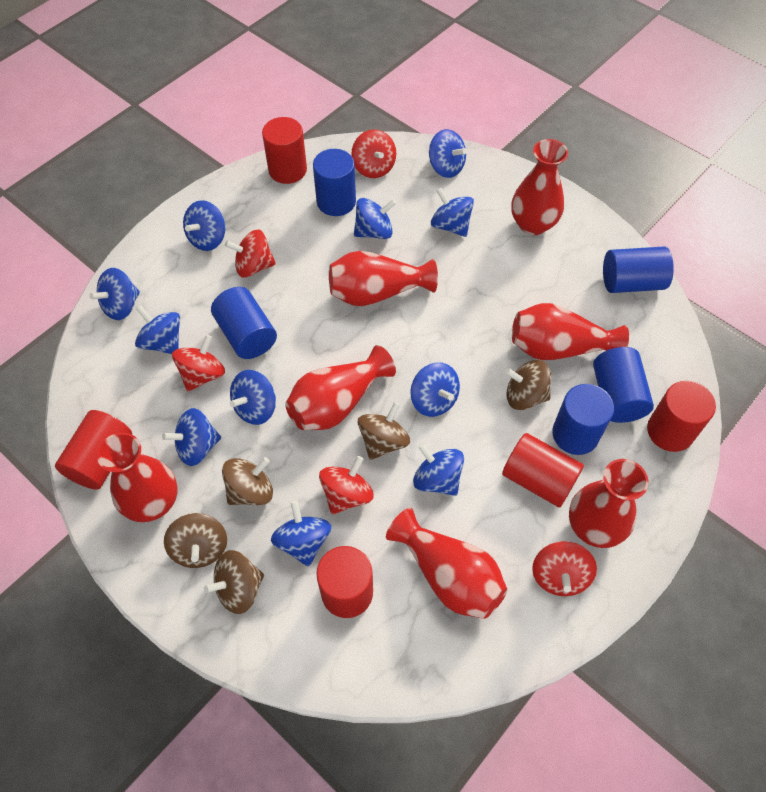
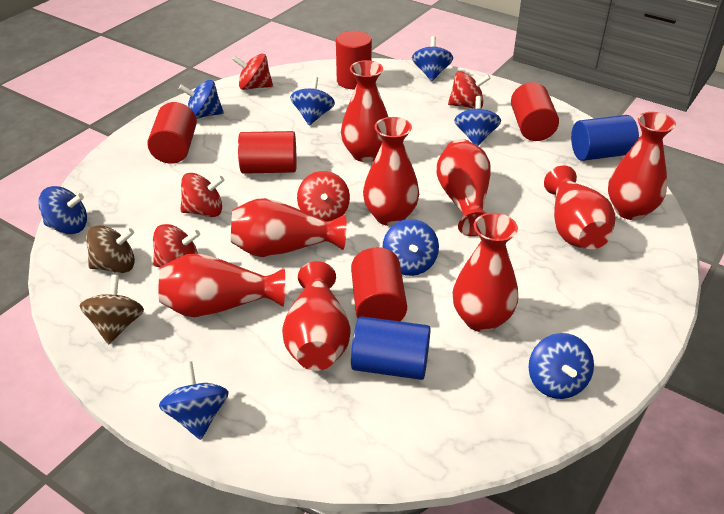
blue cylinder: [211,287,277,359] [313,149,356,216] [552,384,614,455] [593,347,654,423] [603,246,674,293] = 5 -> [351,316,431,380] [571,115,639,161] = 2
blue spinning top: [89,268,140,320] [135,305,180,354] [162,408,221,466] [183,200,225,251] [230,370,276,425] [271,501,331,567] [354,198,396,239] [410,362,460,417] [413,443,464,496] [429,129,467,178] [431,188,474,237] = 11 -> [38,186,87,234] [159,361,229,440] [179,80,224,119] [290,77,335,126] [382,219,439,276] [412,36,453,81] [454,96,501,146] [529,333,594,399] = 8
brown spinning top: [164,513,227,568] [204,550,264,614] [222,457,273,506] [358,402,410,460] [505,360,551,410] = 5 -> [79,275,144,344] [86,225,135,273] = 2
red vase: [97,432,177,522] [285,345,396,430] [329,251,438,306] [386,508,508,619] [511,139,568,235] [512,303,629,360] [569,459,648,548] = 7 -> [159,253,285,317] [231,198,347,257] [282,261,350,371] [341,60,388,162] [363,117,419,226] [437,139,491,236] [453,213,518,332] [544,165,615,249] [608,112,676,220] = 9

